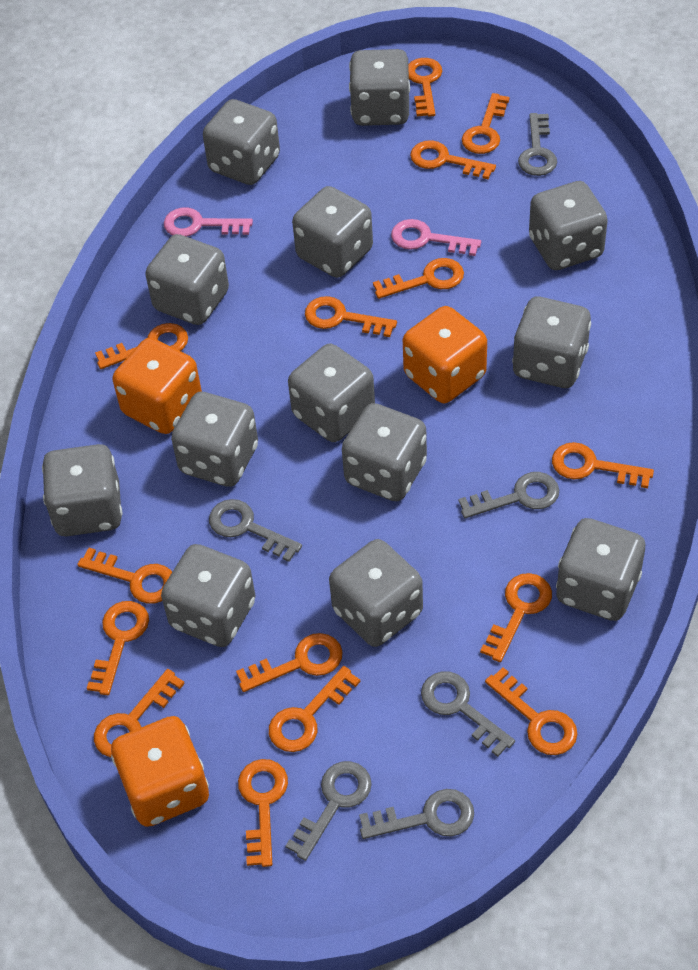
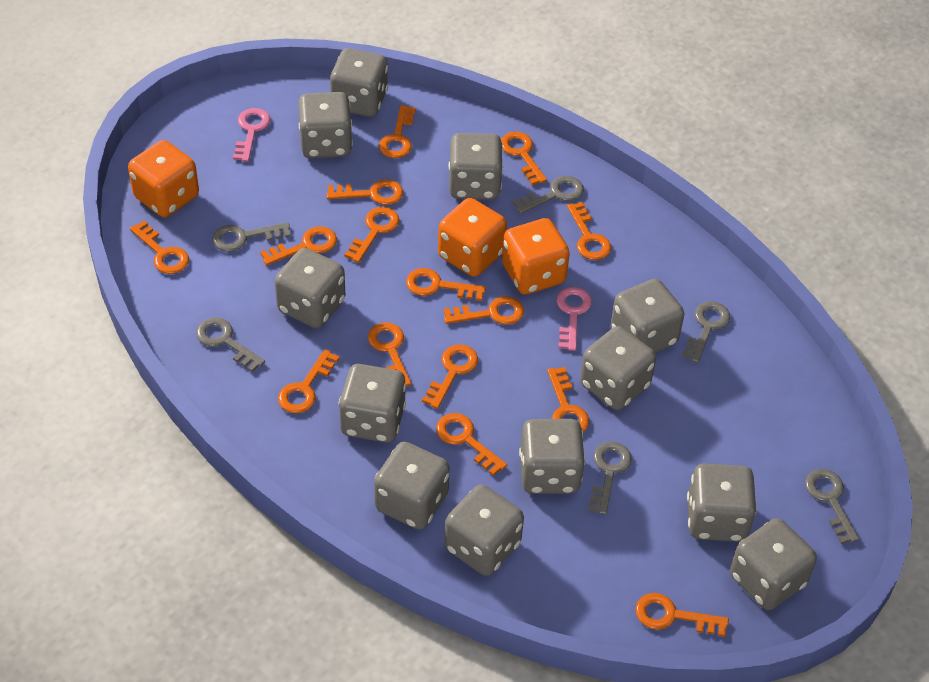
grey dice: [42,444,122,536] [145,234,229,325] [161,544,256,647] [171,392,258,487] [203,99,280,185] [288,344,375,442] [292,186,373,278] [329,539,423,647] [342,403,427,501] [349,49,410,126] [512,297,591,388] [529,181,608,270] [556,518,645,621] = 13 -> [275,248,345,328] [298,92,353,158] [330,48,388,117] [339,364,406,443] [374,442,450,530] [444,484,524,576] [448,133,503,200] [519,419,585,494] [580,326,656,410] [611,279,684,353] [687,463,757,542] [730,518,817,610] = 12

